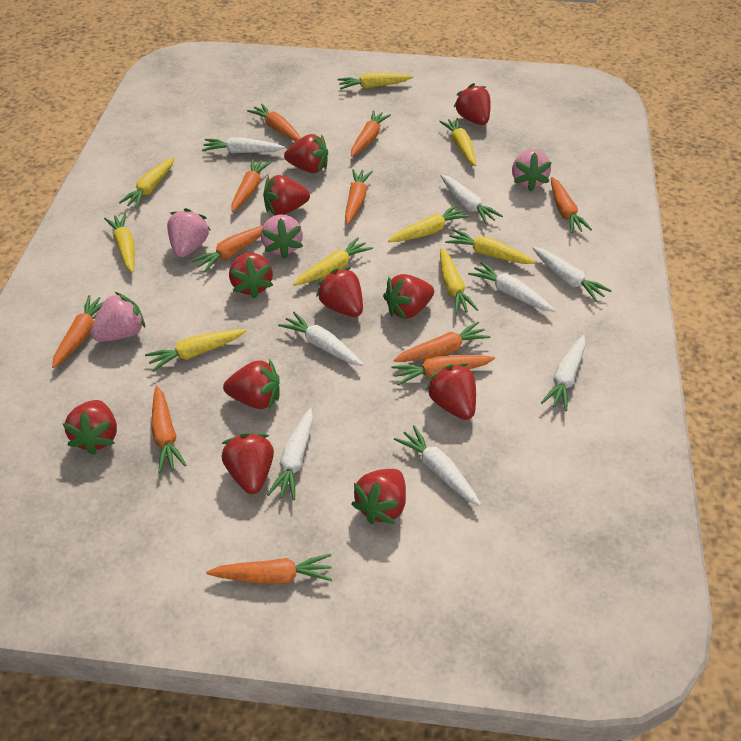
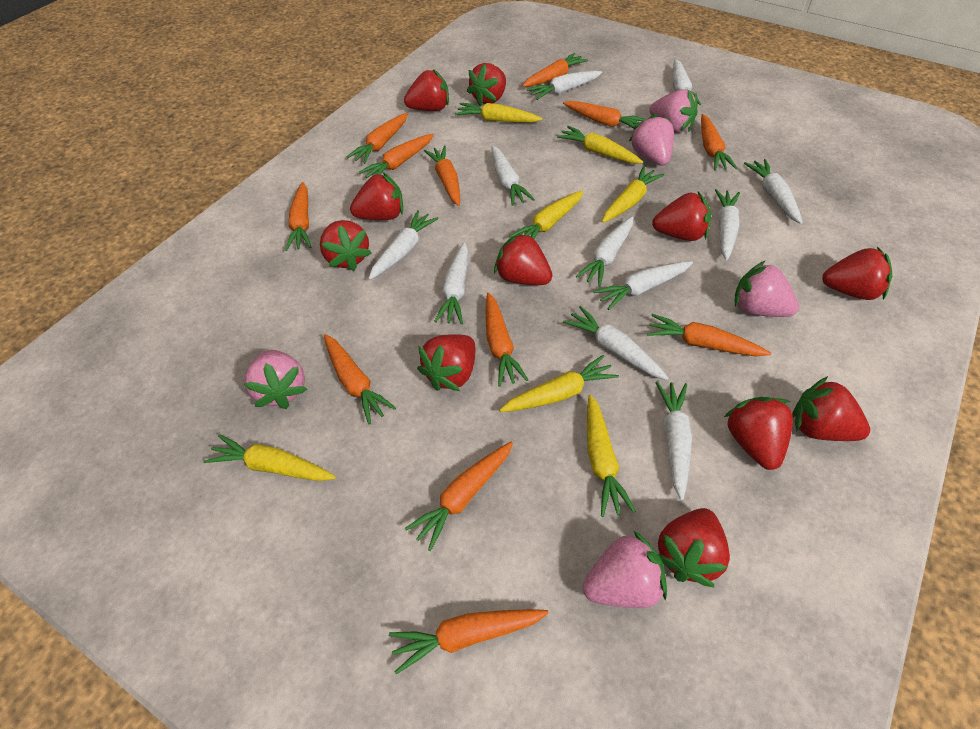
orange carrot: [52,295,104,368] [151,385,187,473] [191,226,263,272] [206,554,332,584] [231,158,271,212] [247,104,301,141] [345,169,373,224] [351,110,391,157] [391,355,495,386] [394,321,491,362] [551,177,592,233] = 11 -> [285,182,312,251] [324,334,396,424] [346,113,408,164] [358,134,434,178] [389,609,549,674] [405,442,513,551] [424,146,460,206] [486,292,528,386] [522,53,588,87] [563,101,647,130] [647,314,771,356] [701,114,738,170] = 12
pink strawberry: [91,292,145,342] [167,208,210,258] [261,215,303,259] [512,150,552,192] = 4 -> [244,350,307,409] [583,530,667,608] [629,114,674,165] [649,89,698,133] [735,260,799,317] = 5
white carrot: [202,137,285,153] [267,408,313,500] [278,312,364,366] [394,425,481,506] [441,175,503,225] [468,262,555,312] [533,247,612,302] [541,335,586,411] = 8 -> [368,210,439,280] [434,242,468,324] [491,145,535,206] [527,71,602,100] [563,306,669,380] [576,216,633,287] [593,261,693,310] [656,382,692,500] [673,59,701,105] [715,189,740,260] [744,159,803,224] = 11
yellow carrot: [104,213,135,273] [119,157,174,209] [145,329,246,372] [293,237,373,286] [337,72,413,89] [388,205,469,242] [439,118,476,166] [440,248,478,314] [445,229,536,264] = 9 -> [204,434,336,481] [455,103,542,122] [499,355,619,412] [509,190,584,239] [557,126,643,164] [587,395,636,517] [602,166,664,223] = 7

